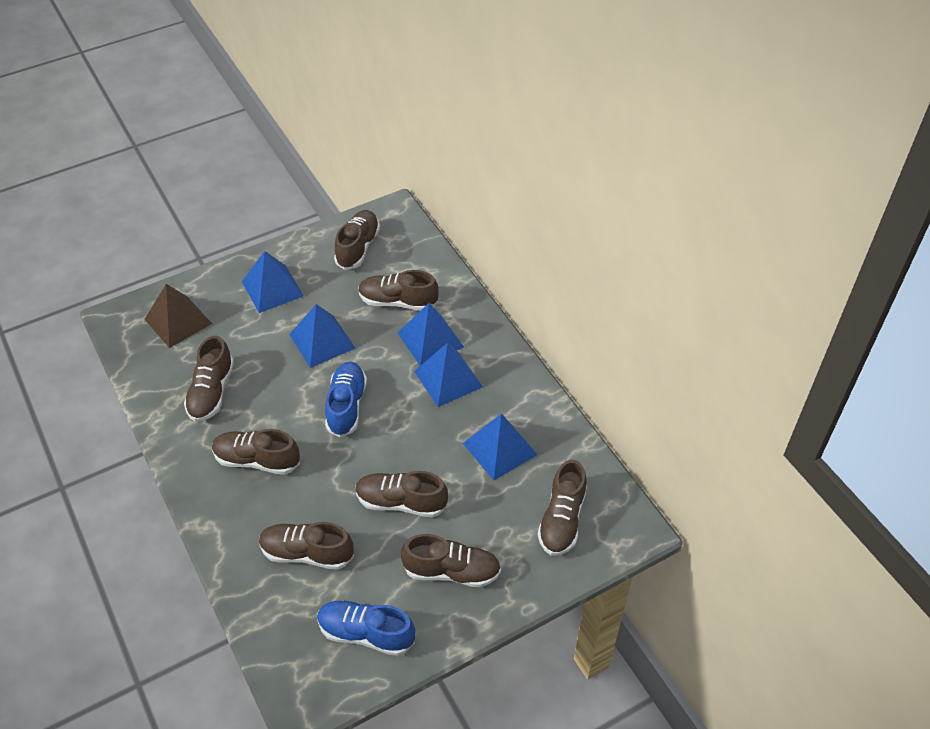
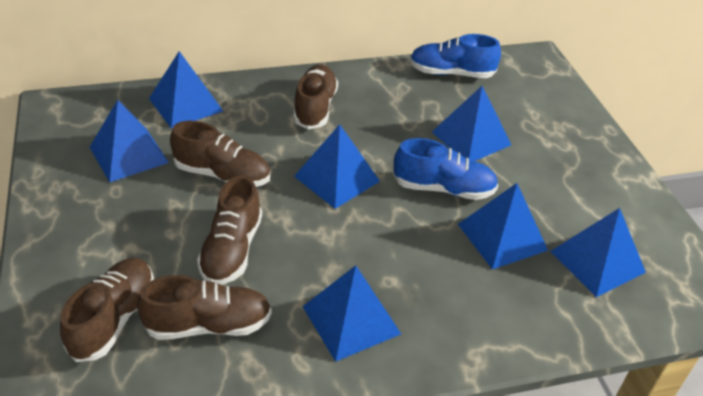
blue pyramid: [242,251,304,313] [289,304,355,368] [398,303,464,366] [414,342,483,407] [463,413,537,480] = 5 -> [90,100,169,182] [149,51,223,128] [294,124,380,209] [303,265,401,362] [432,86,511,161] [458,183,548,269] [550,208,646,297] = 7
brown pyramid: [144,284,212,348] = 1 -> none = 0
brown shoe: [184,336,234,422] [212,429,300,475] [259,522,354,570] [334,210,380,270] [355,471,448,518] [358,270,439,311] [401,534,501,588] [537,460,587,556] = 8 -> [60,258,154,362] [137,275,272,340] [170,121,271,187] [197,176,262,285] [293,65,338,129] = 5

